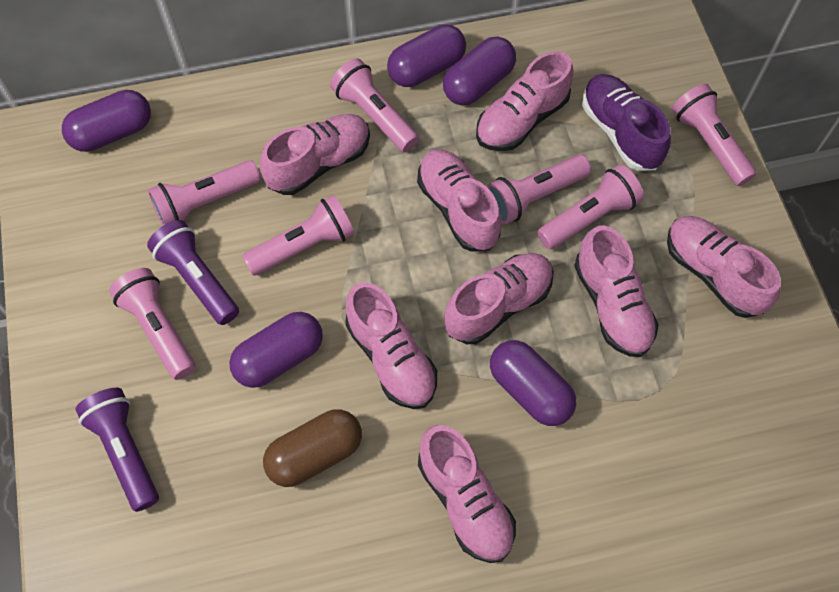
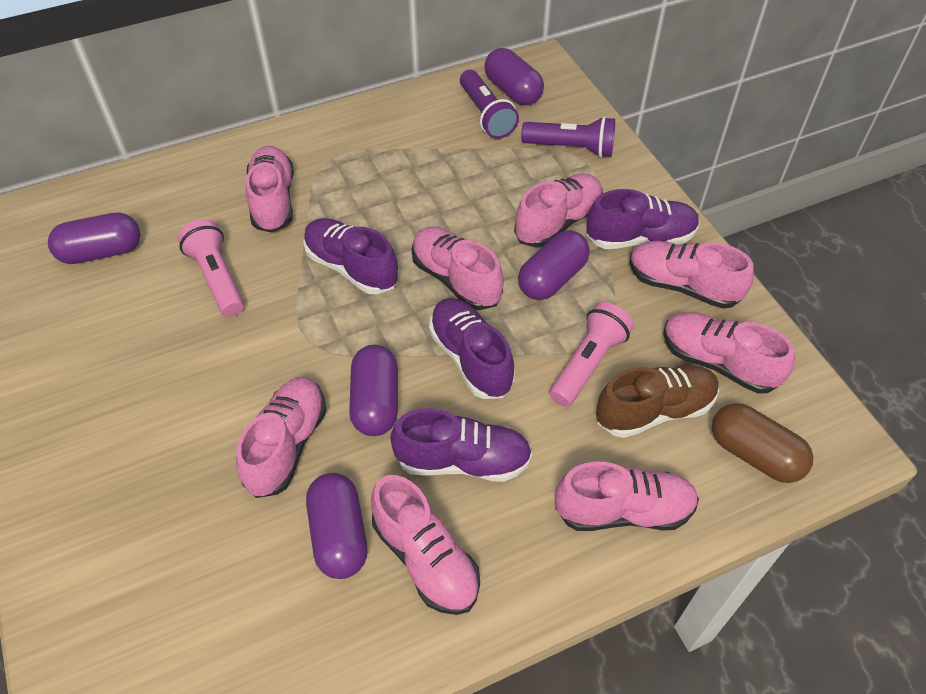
brown shoe: none = 0 -> [596,365,719,438] = 1
pink flashlight: [109,268,196,380] [148,160,261,226] [242,195,355,276] [330,58,419,152] [486,154,591,224] [537,164,644,250] [672,84,757,186] = 7 -> [178,219,244,317] [549,302,634,407] = 2
purple shoe: [582,74,671,171] = 1 -> [303,218,399,294] [390,408,532,482] [429,298,515,399] [587,189,700,249] = 4

